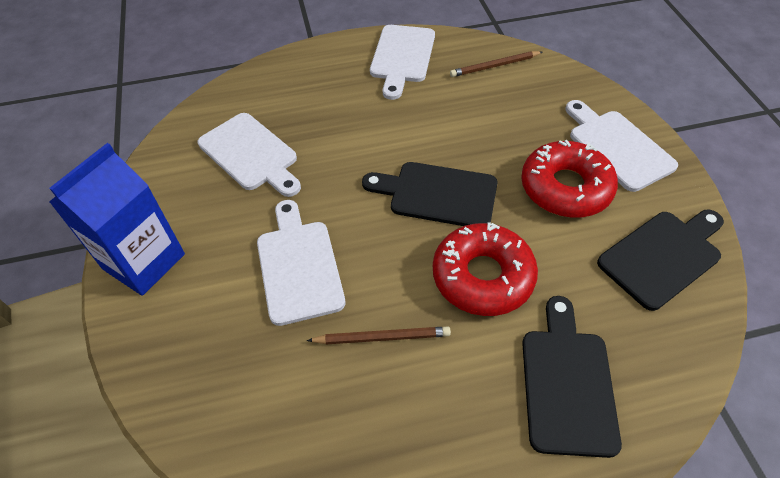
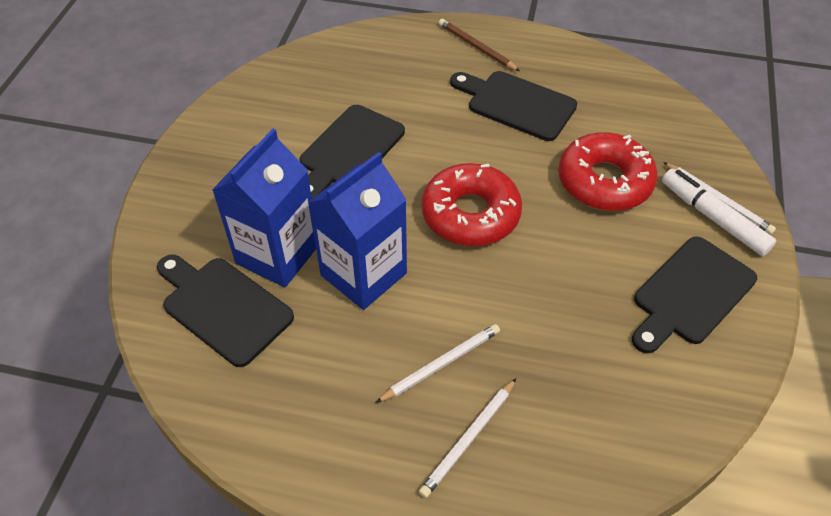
black cutting board: [362,162,498,226] [522,296,622,458] [597,210,724,311] = 3 -> [157,255,294,367] [300,105,405,199] [450,71,577,141] [632,236,757,353] = 4
blue carton: [49,143,185,296] = 1 -> [212,129,316,287] [308,152,407,310] = 2
brown pencil: [307,326,451,344] [450,51,543,77] = 2 -> [439,19,520,71] = 1
white cutting board: [198,113,301,197] [257,200,346,326] [370,25,435,100] [565,100,678,192] = 4 -> none = 0
white marker: none = 0 -> [662,169,776,256] = 1
white pencil: none = 0 -> [375,324,500,403] [419,378,516,498] [663,162,776,234] = 3

